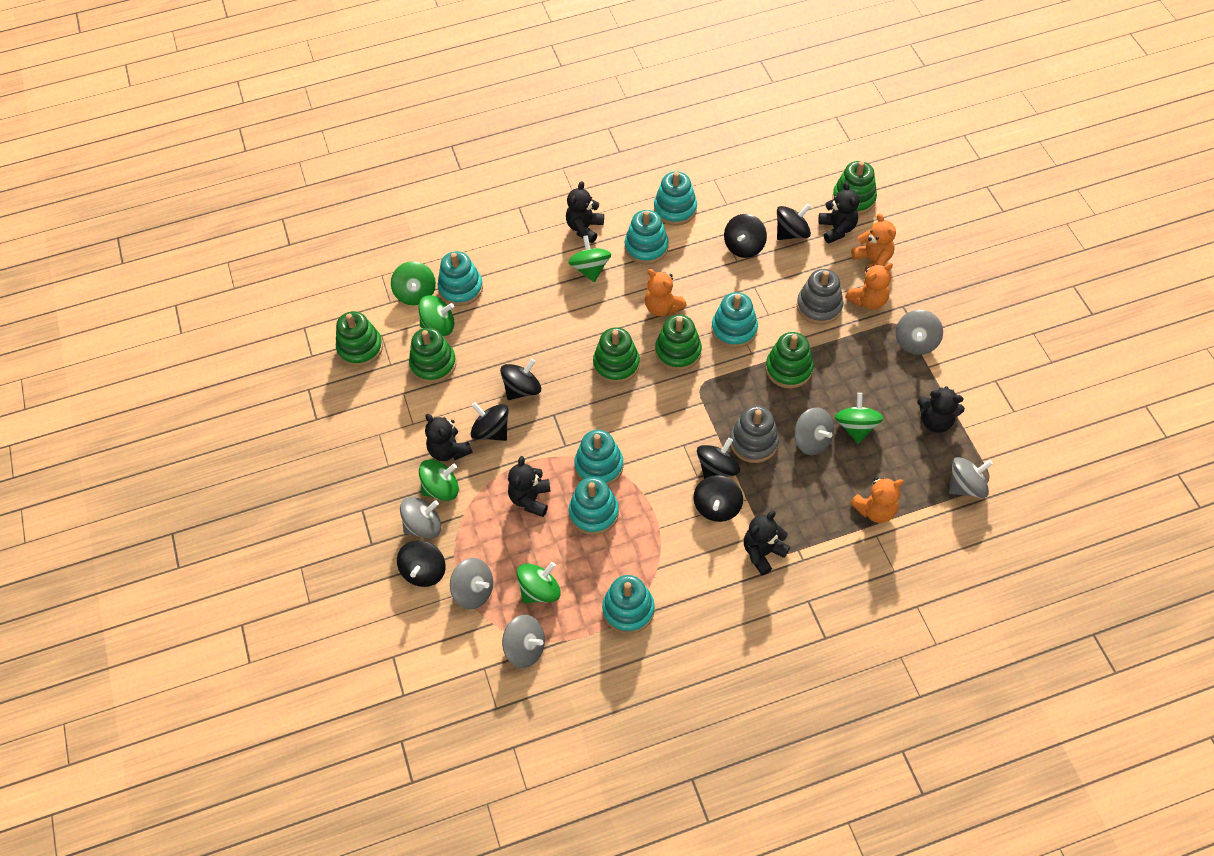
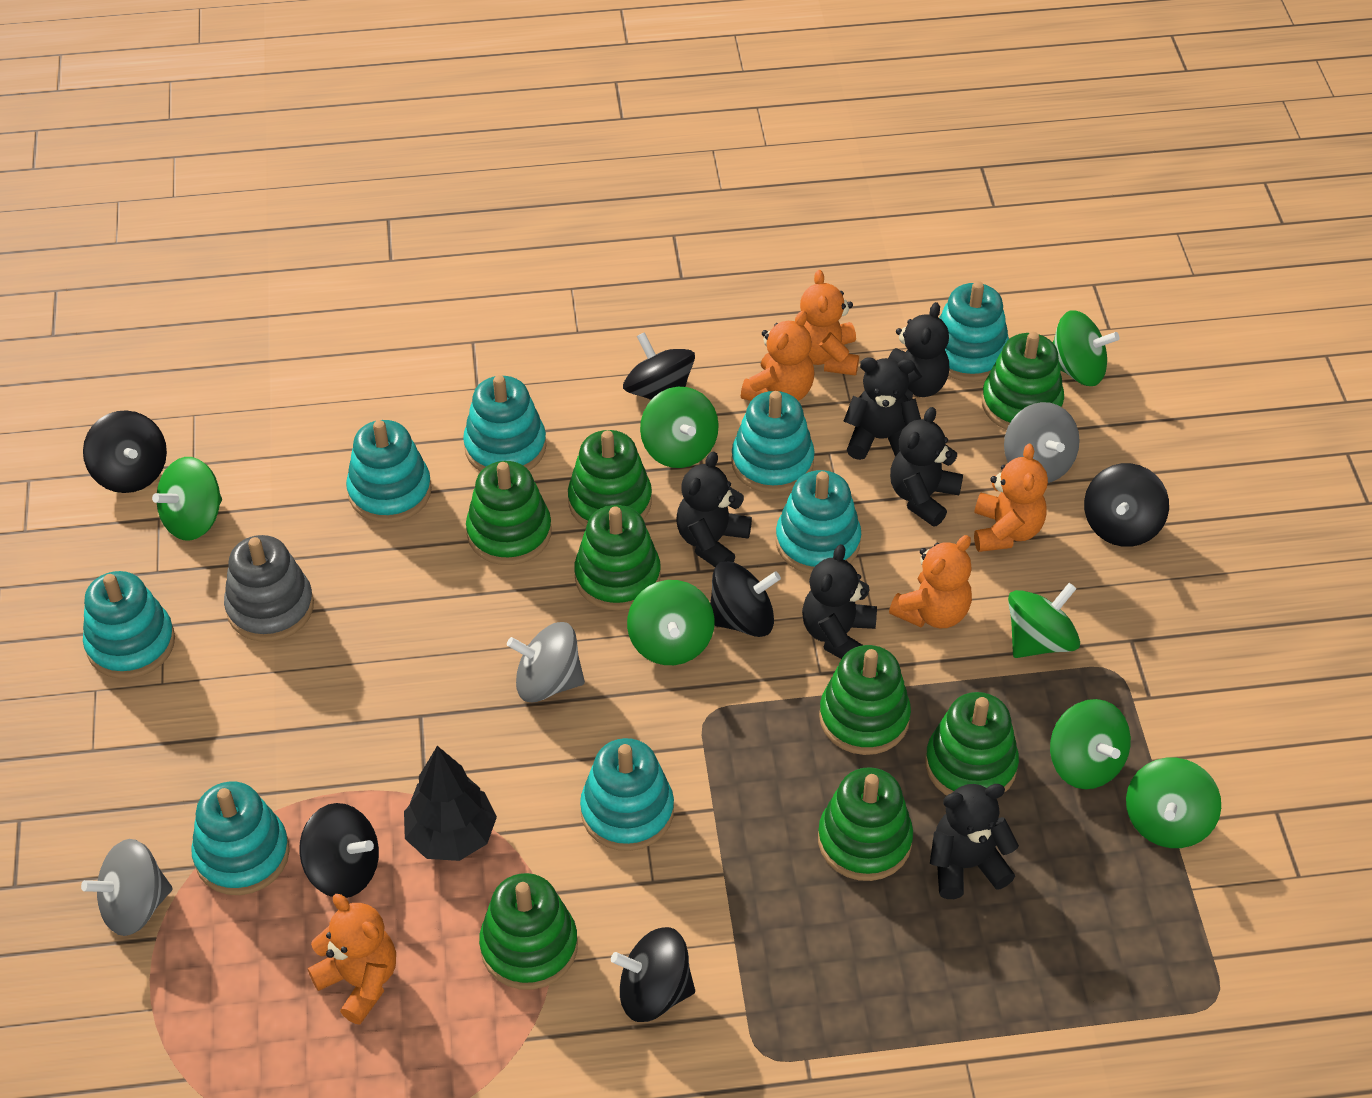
black spinning top: [397,540,446,587] [471,402,509,441] [500,359,541,400] [694,475,743,522] [697,438,740,479] [724,214,767,258] [777,204,811,240] = 7 -> [83,410,167,493] [299,803,379,898] [611,927,695,1022] [623,332,695,400] [710,561,781,637] [1084,463,1169,547] = 6
black tree: none = 0 -> [404,746,497,861] = 1
green spinning top: [391,261,436,305] [418,295,454,336] [419,459,459,501] [517,562,561,603] [568,235,611,282] [835,393,884,443] = 6 -> [152,457,222,541] [627,580,715,665] [640,387,719,468] [1008,583,1080,658] [1050,699,1131,789] [1053,310,1119,386] [1126,758,1221,848] = 7
green stacking toy: [336,311,383,367] [409,328,456,384] [593,327,640,384] [655,315,702,371] [766,332,814,389] [832,161,877,215] = 6 -> [466,461,552,565] [479,873,578,990] [568,430,652,527] [574,505,661,611] [818,767,913,881] [819,645,911,755] [925,692,1019,796] [982,332,1064,430] = 8
grey spinning top: [400,497,441,539] [450,558,493,609] [502,615,545,668] [794,407,834,455] [896,310,943,355] [949,457,993,498] = 6 -> [81,839,172,936] [507,622,585,702] [1004,402,1080,483] = 3
grey stacking toy: [730,406,779,463] [797,269,843,325] = 2 -> [224,535,314,642] = 1
orange teddy bear: [645,269,687,316] [845,263,893,310] [850,477,904,523] [851,213,896,273] = 4 -> [308,894,396,1025] [741,311,815,401] [800,270,859,376] [889,535,972,628] [974,444,1048,552] = 5
turquoise stacking toy: [437,251,483,306] [569,477,619,535] [574,430,623,485] [602,575,655,634] [625,210,669,264] [654,172,697,226] [711,292,758,348] = 7 -> [83,571,175,679] [191,781,290,895] [346,420,432,523] [463,375,547,471] [580,738,674,851] [731,391,815,493] [776,470,861,574] [939,281,1009,382] = 8

